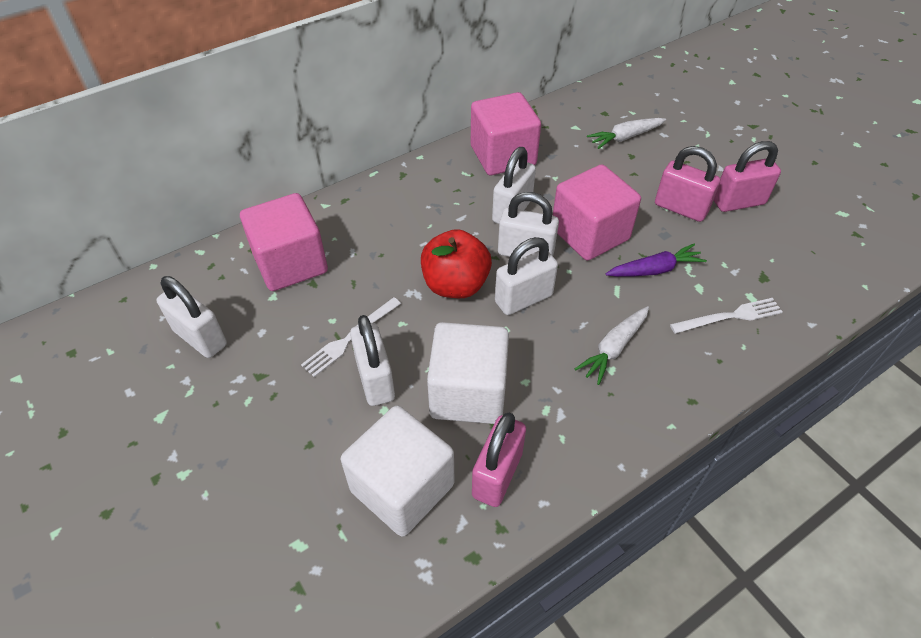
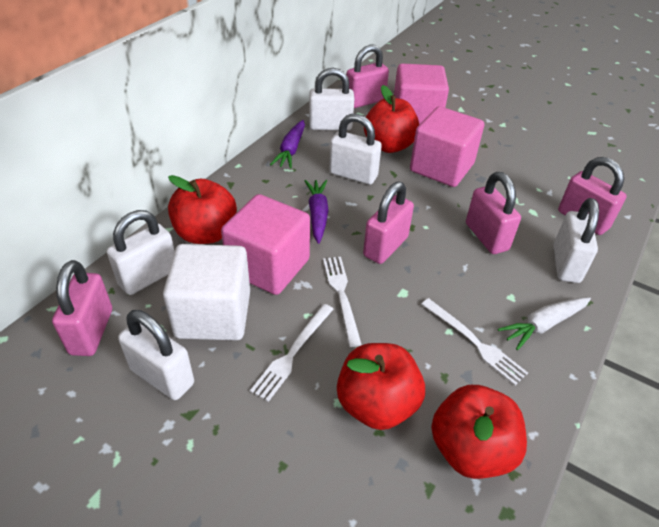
pink padlock: [472,413,526,507] [655,146,720,222] [714,141,781,212] = 3 -> [52,260,112,356] [346,45,389,108] [363,182,414,264] [466,172,521,254] [558,157,627,235] = 5
purple carrot: [606,244,707,277] = 1 -> [270,120,305,169] [305,180,329,244] = 2
red apple: [421,229,492,298] = 1 -> [168,175,237,244] [337,343,425,430] [364,85,419,153] [431,385,527,479] = 4
white carrot: [575,306,649,385] [587,118,666,149] = 2 -> [498,297,591,350] = 1
white cube: [341,406,454,537] [427,322,509,424] = 2 -> [163,244,250,340] = 1
white fork: [301,297,401,377] [670,298,783,334] = 2 -> [250,304,333,402] [323,257,362,347] [421,298,528,385] = 3

